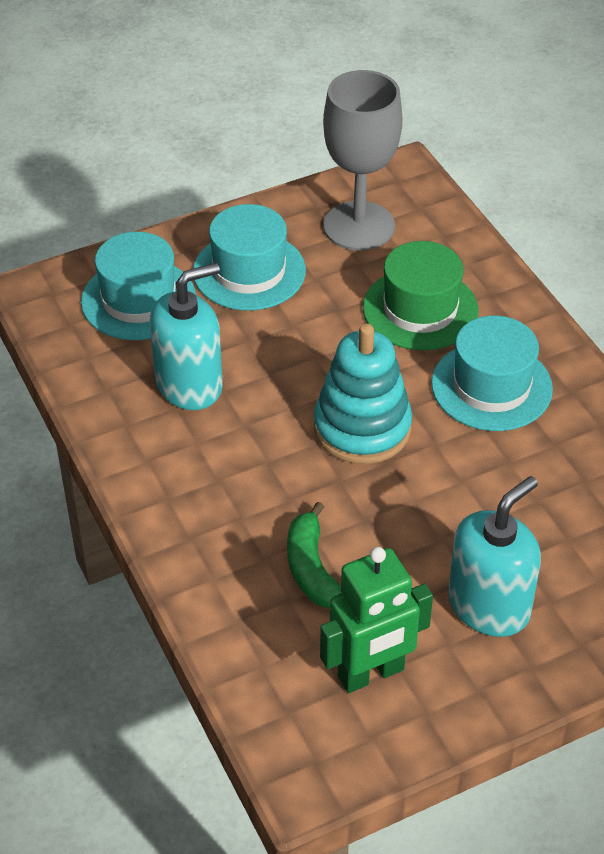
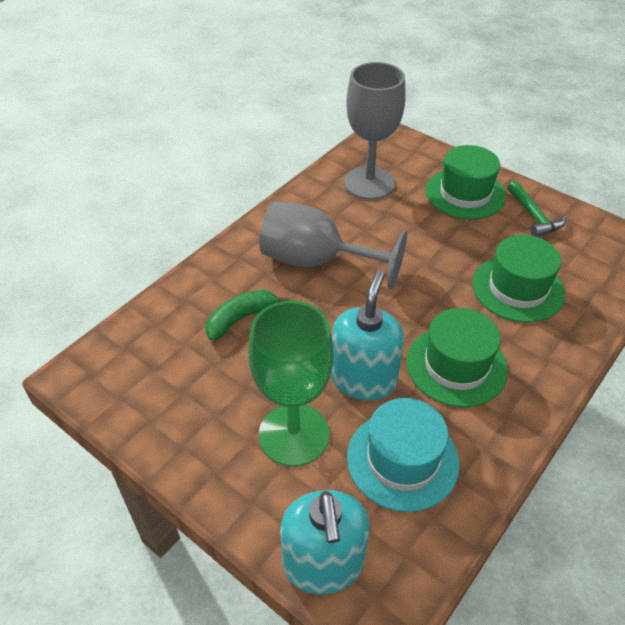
green goblet: none = 0 -> [248,301,334,466] = 1
green hammer: none = 0 -> [507,181,566,237] = 1
green hat: [363,241,478,350] = 1 -> [406,308,508,407] [426,145,506,219] [472,235,565,323] = 3
green robot: [320,547,433,693] = 1 -> none = 0
grey goblet: [323,70,403,251] = 1 -> [260,202,407,290] [344,62,406,200] = 2
turquoise hat: [81,232,196,340] [193,204,306,310] [431,316,553,431] = 3 -> [347,398,460,512] = 1
turquoise stacking toy: [314,324,412,464] = 1 -> none = 0

